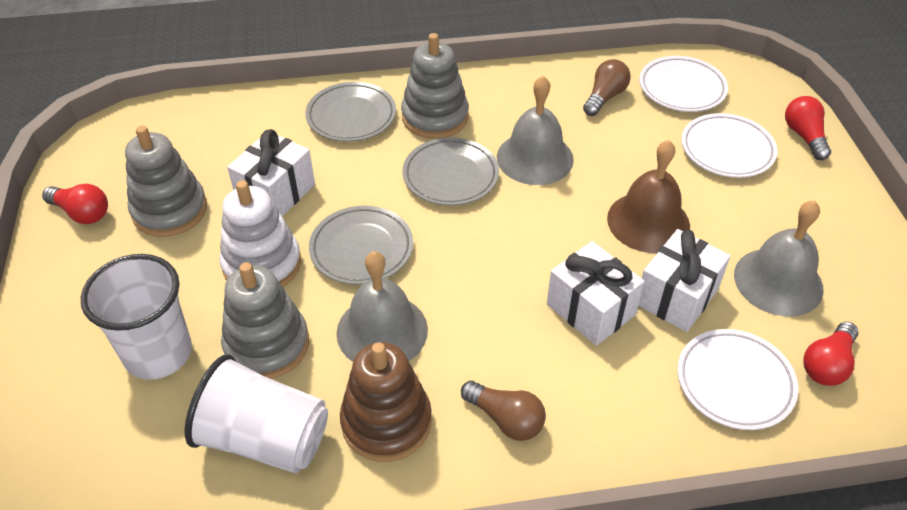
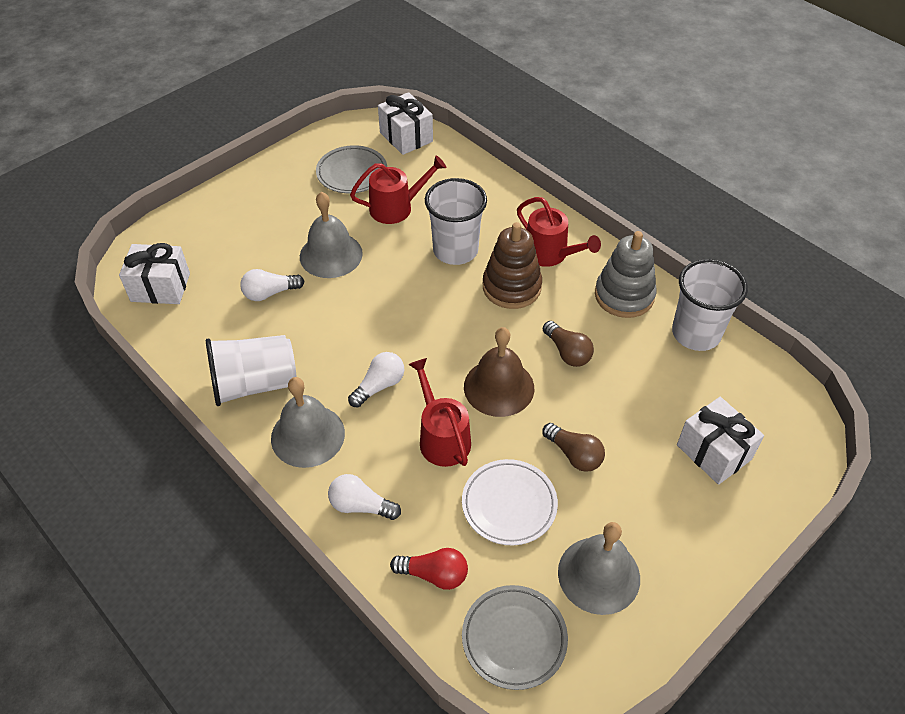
grey plate: [306,82,396,142] [309,206,413,285] [402,137,499,206] = 3 -> [316,145,387,193] [462,585,568,690] = 2
grey stacking toy: [125,126,207,237] [221,262,309,379] [401,33,469,139] = 3 -> [595,231,657,318] = 1
red light bulb: [42,184,108,224] [785,96,831,160] [803,322,859,386] = 3 -> [390,548,468,590] = 1
red watering can: none = 0 -> [350,156,446,224] [408,358,471,467] [517,197,601,267] = 3
white cup: [81,254,192,380] [184,354,328,473] = 2 -> [206,335,296,406] [425,178,487,265] [672,259,748,351] = 3
white light bulb: none = 0 -> [240,269,304,301] [328,474,401,520] [348,352,404,408] = 3
white plate: [639,56,728,112] [677,329,799,430] [681,113,778,178] = 3 -> [462,459,558,545] = 1
white stacking toy: [219,180,301,287] = 1 -> none = 0

